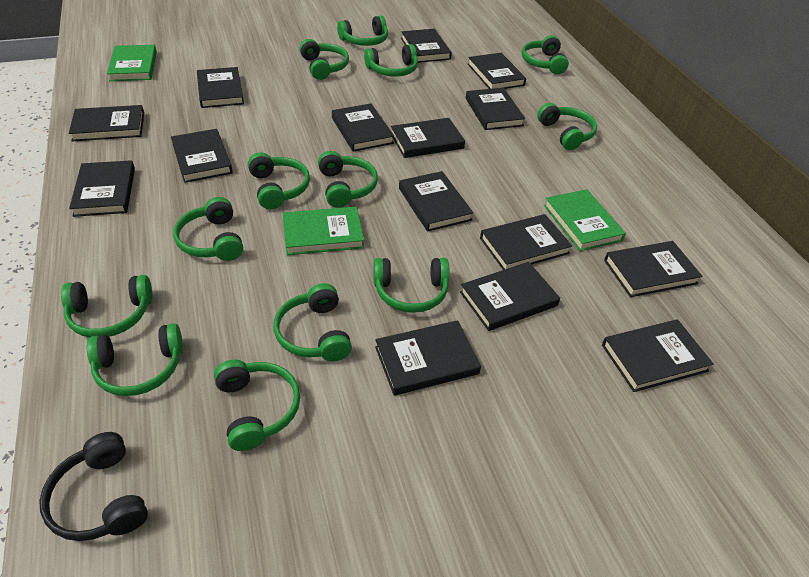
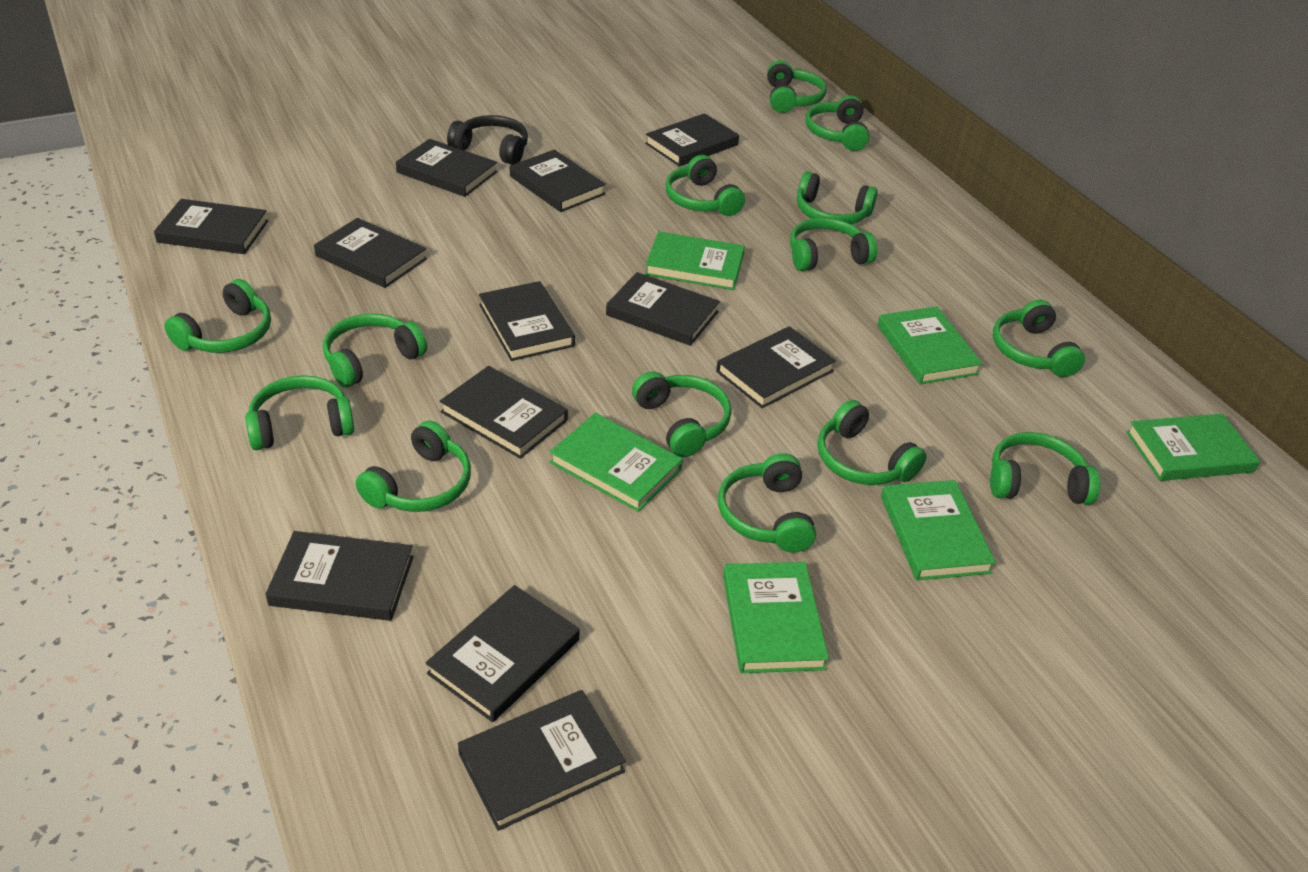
black book: [69,105,144,141] [69,160,135,217] [171,129,233,183] [197,67,244,108] [332,103,394,152] [375,320,481,396] [391,118,465,158] [399,171,473,232] [401,29,452,63] [460,262,560,331] [466,88,525,130] [468,53,526,89] [480,214,572,270] [602,319,714,392] [604,241,702,297] = 15 -> [154,199,268,254] [266,531,414,621] [314,218,427,288] [396,139,497,197] [426,585,580,722] [440,366,568,459] [458,690,626,831] [479,281,575,361] [510,150,606,212] [606,272,720,346] [645,113,739,167] [716,326,836,408] = 12
green book: [107,45,157,81] [283,207,364,255] [544,189,626,251] = 3 -> [550,413,683,512] [645,231,745,290] [723,562,829,673] [877,306,983,384] [881,480,996,580] [1126,414,1260,481] = 6
green headphones: [61,275,152,337] [87,323,183,396] [173,197,243,261] [214,360,300,451] [248,152,310,209] [274,283,352,361] [299,39,349,80] [318,151,378,208] [337,16,388,46] [364,44,418,77] [373,258,450,313] [522,35,569,75] [537,103,597,150] = 13 -> [164,279,271,353] [245,375,354,450] [323,314,427,387] [356,421,471,512] [632,371,732,457] [665,155,745,216] [718,453,816,553] [767,60,826,113] [790,218,877,271] [797,171,878,224] [806,95,869,151] [818,400,927,485] [990,432,1100,505] [993,300,1085,377] = 14

